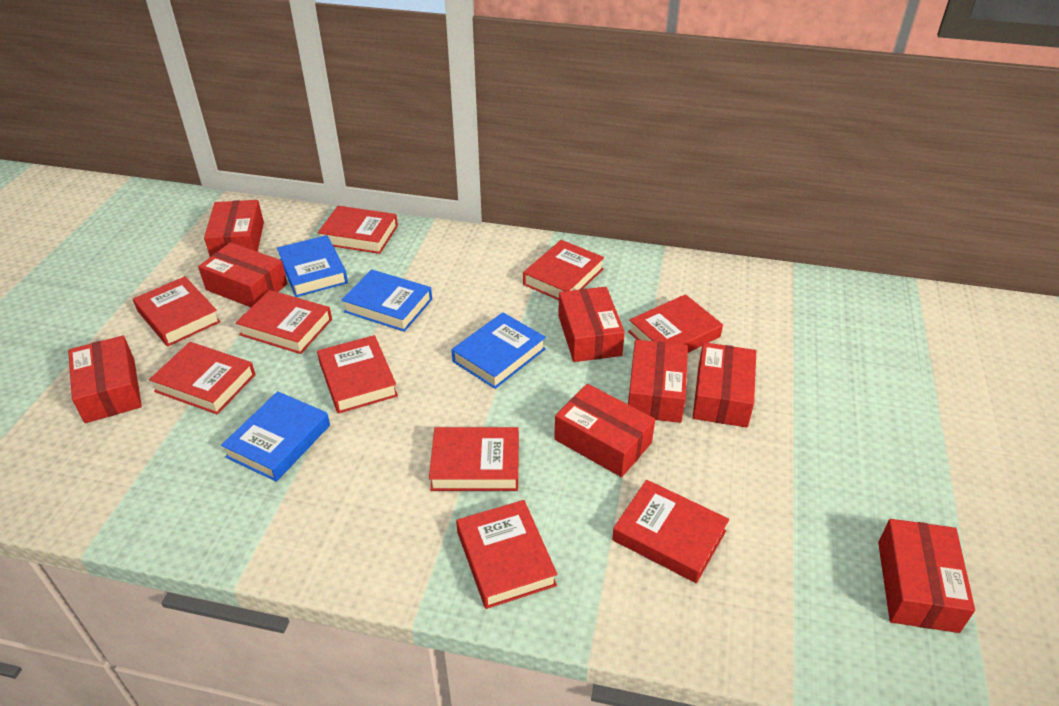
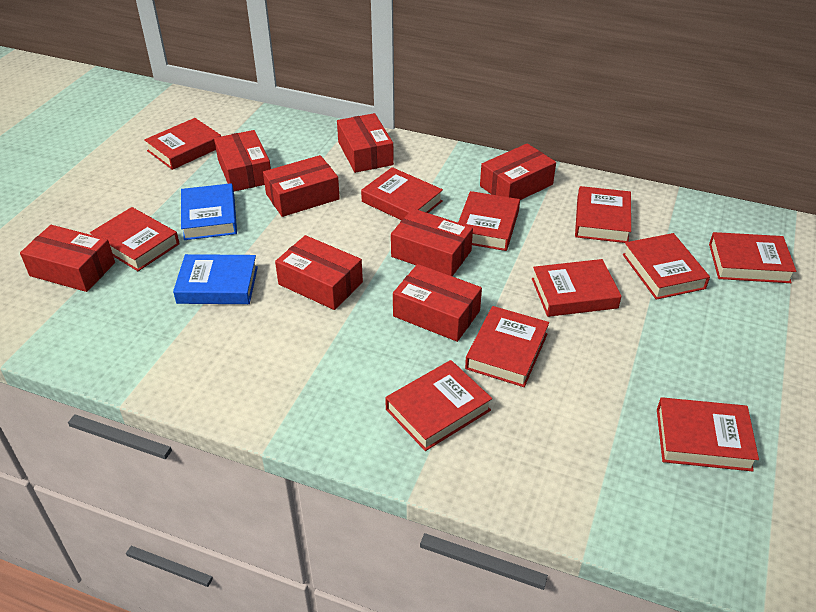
blue book: [221,391,330,482] [277,235,348,297] [341,269,432,332] [452,312,546,389] = 4 -> [173,254,258,304] [181,183,237,240] = 2
red book: [133,276,221,347] [149,342,256,415] [236,290,332,354] [317,206,398,254] [317,335,398,414] [429,427,519,491] [456,500,557,609] [523,240,604,300] [612,480,729,583] [628,294,723,353] = 10 -> [90,207,180,271] [144,118,221,170] [361,167,443,220] [385,360,492,451] [458,191,520,251] [465,306,549,387] [532,259,622,317] [575,186,631,243] [623,233,710,300] [657,397,759,471] [709,232,796,283] = 11

